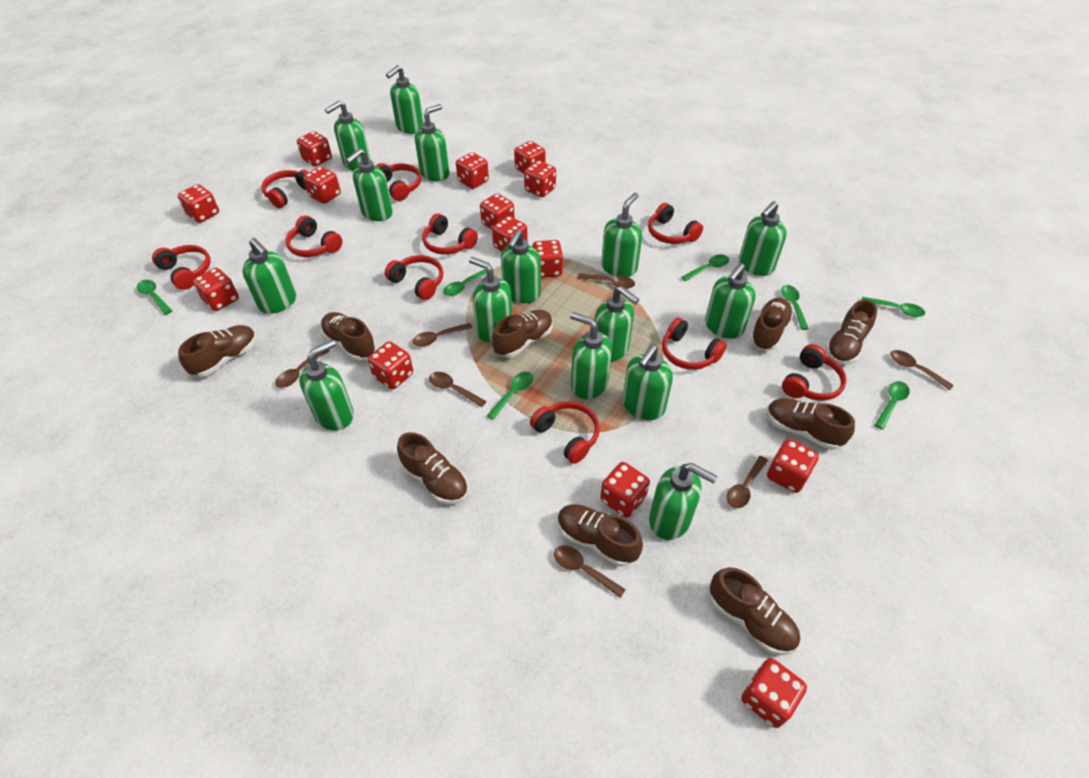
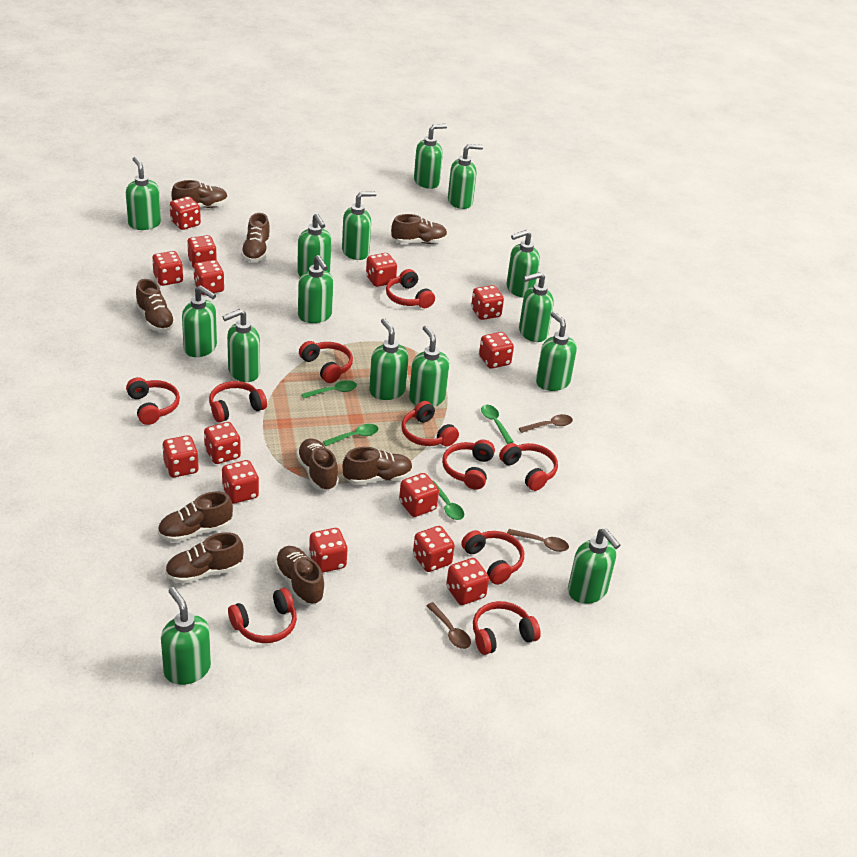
brown spoon: [275,350,330,388] [412,323,472,347] [429,372,486,407] [554,545,626,598] [578,273,635,289] [726,456,768,508] [890,350,954,390] = 7 -> [426,602,471,649] [507,529,569,552] [519,414,573,433] = 3
green spoon: [137,280,172,315] [443,269,487,296] [487,372,533,420] [681,255,729,281] [781,285,809,330] [862,297,925,317] [875,381,910,430] = 7 -> [302,380,357,399] [323,424,379,446] [433,481,464,520] [481,405,513,444] = 4

